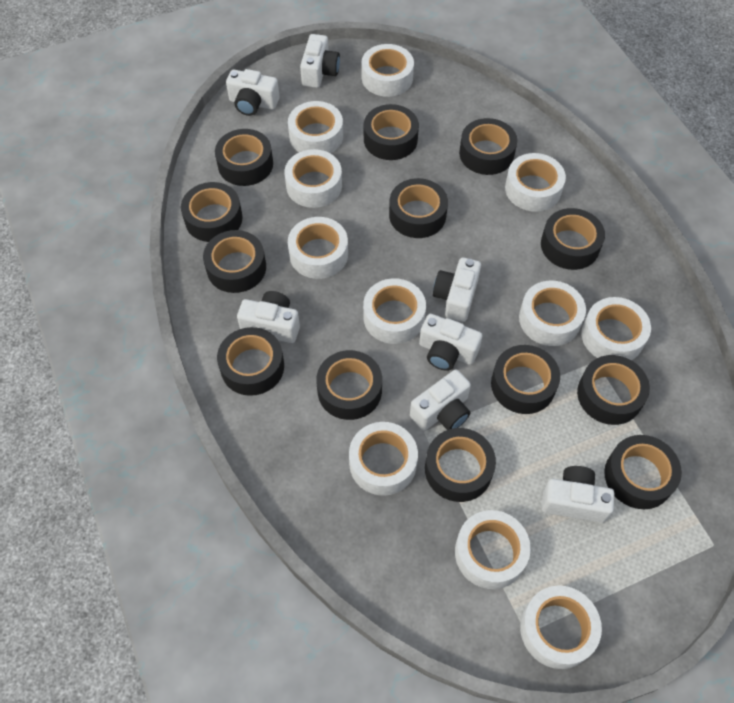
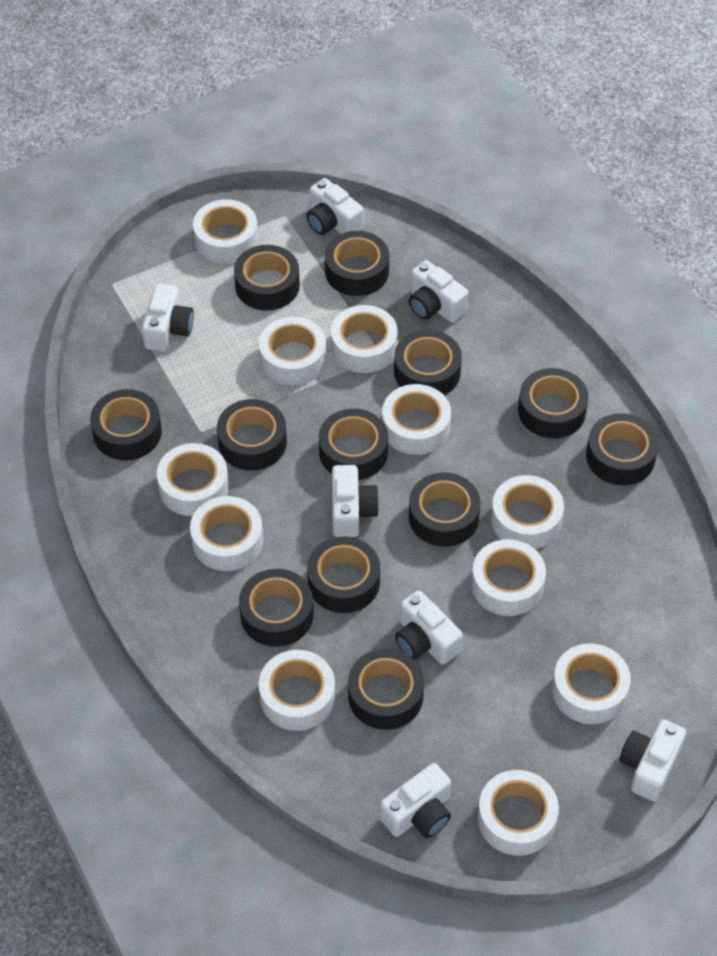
black tape: [181,182,243,242] [203,230,266,293] [215,129,273,186] [217,327,284,396] [316,350,382,420] [364,104,419,160] [389,178,448,238] [425,428,496,502] [459,118,517,175] [491,345,560,414] [541,208,605,270] [577,355,650,425] [604,435,682,509] = 13 -> [90,389,162,460] [217,399,287,471] [234,245,300,311] [239,569,313,647] [307,536,380,613] [319,409,388,480] [325,231,389,296] [348,649,424,730] [394,330,462,395] [409,472,480,547] [518,368,589,438] [586,413,659,485] = 12

